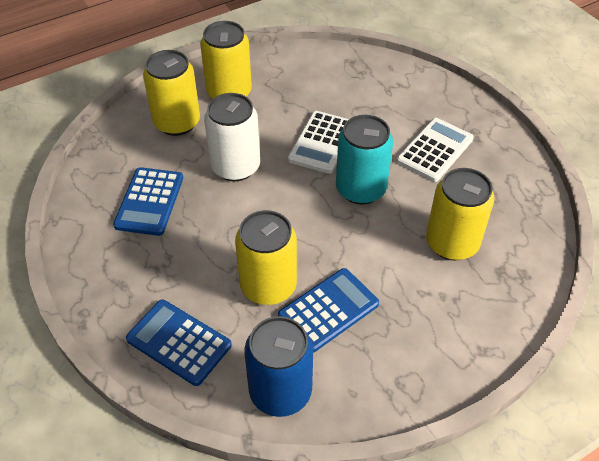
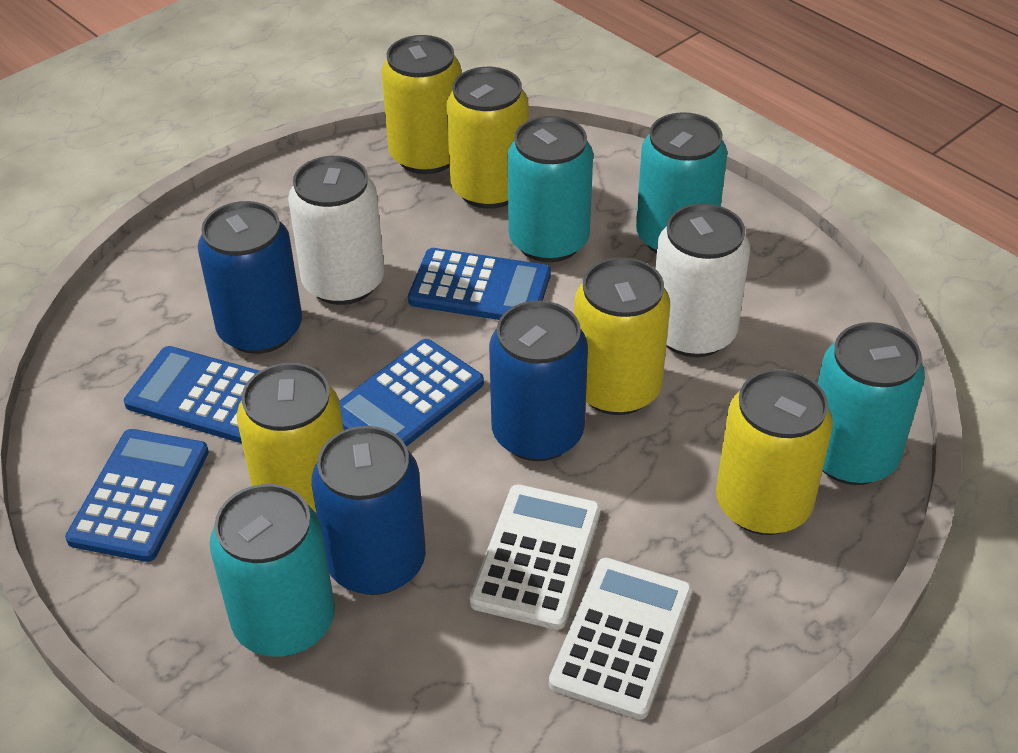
blue calculator: [113,167,183,236] [126,299,232,386] [278,268,379,353] = 3 -> [65,429,209,562] [124,346,259,443] [339,339,484,447] [408,248,551,320] = 4
blue can: [245,316,313,417] = 1 -> [198,201,302,354] [311,426,426,595] [489,301,588,461] = 3
turquoise can: [336,115,393,205] = 1 -> [210,484,335,657] [508,116,593,262] [636,112,727,254] [818,322,925,485] = 4
white can: [204,93,260,181] = 1 -> [288,156,384,305] [655,204,750,357] = 2
yellow can: [143,50,200,136] [200,21,252,98] [235,210,297,305] [426,168,494,260] = 4 -> [237,363,344,513] [382,35,461,174] [447,67,528,209] [574,257,670,415] [716,369,833,535] = 5

